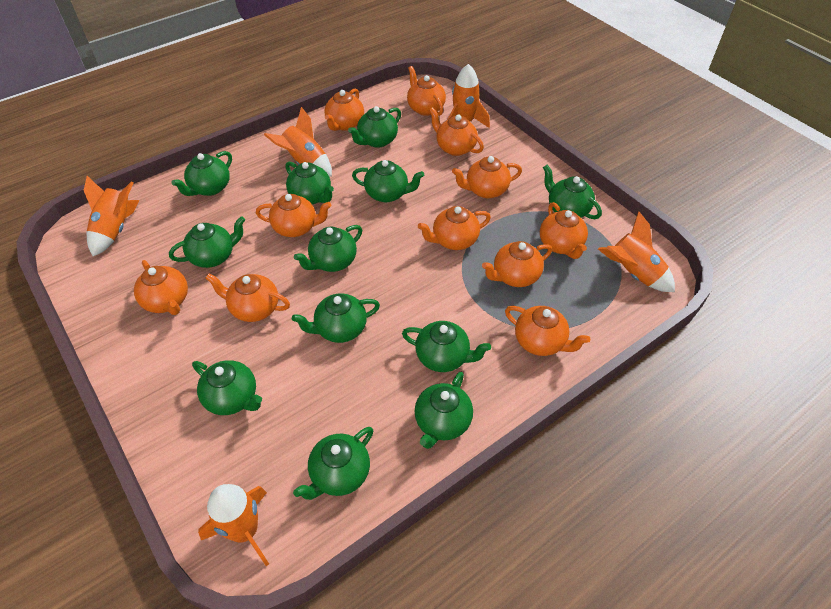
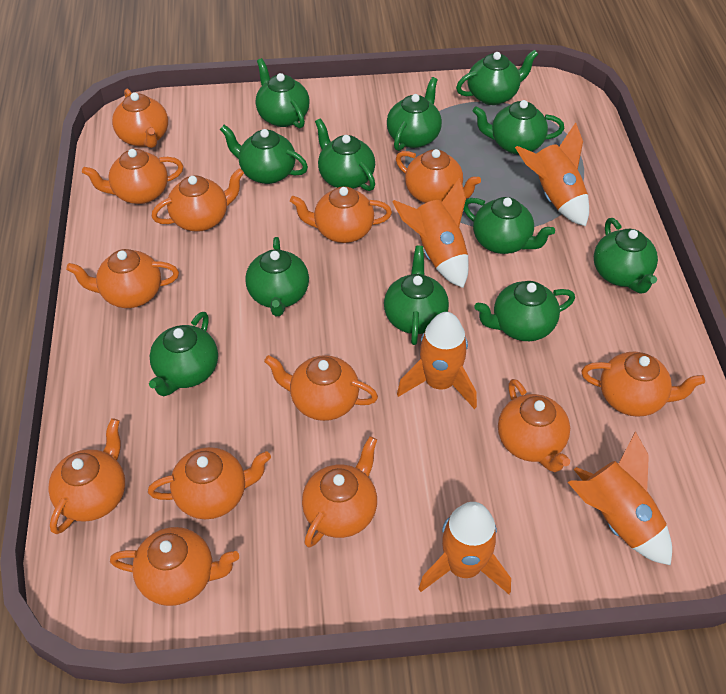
orange teapot: [134,260,188,315] [205,273,290,322] [256,194,331,237] [324,89,364,131] [407,66,446,116] [418,206,491,250] [429,107,484,156] [452,156,522,198] [482,241,552,287] [505,306,590,356] [540,202,588,259] = 11 -> [48,418,125,534] [66,249,179,308] [82,149,183,204] [110,527,239,606] [112,89,168,148] [148,447,271,519] [152,168,244,232] [264,355,378,421] [290,186,392,243] [302,436,377,547] [396,149,481,203] [498,379,570,472] [581,352,705,417] = 13

